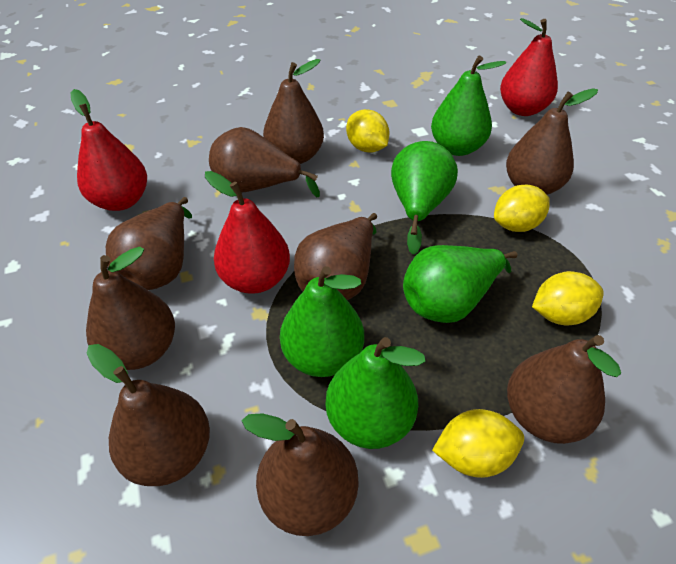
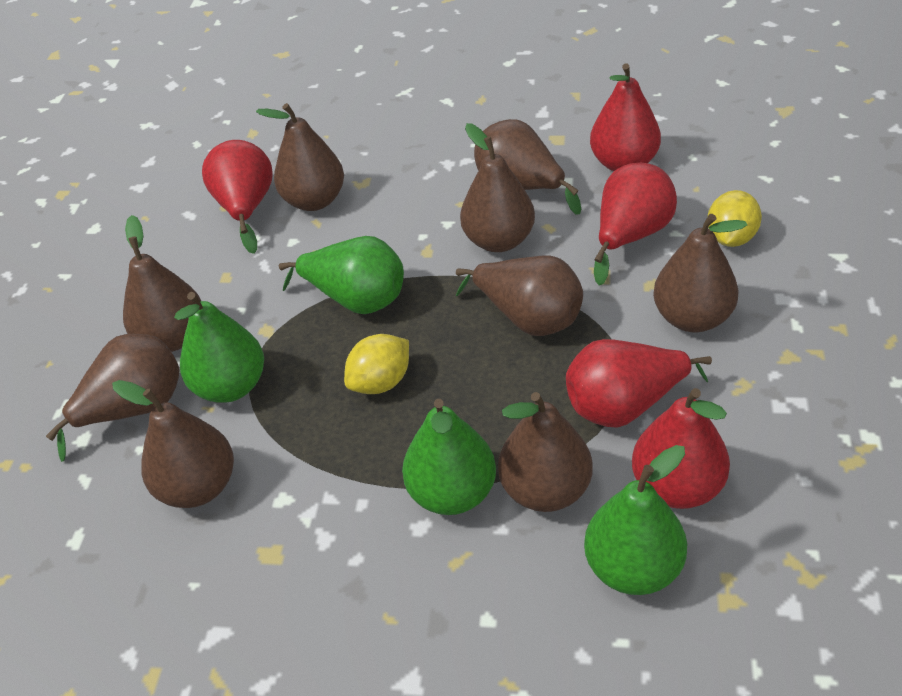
green pear: [280,266,364,377] [325,337,426,449] [391,141,458,255] [403,245,518,323] [431,56,506,156] = 5 -> [174,292,264,403] [279,236,404,314] [402,399,496,515] [584,445,687,595] = 4
red pear: [71,89,147,211] [205,171,290,294] [500,18,558,116] = 3 -> [202,140,273,254] [566,339,712,428] [590,64,661,171] [594,163,677,285] [632,388,730,509] = 5
yellow lemon: [346,109,390,152] [432,409,524,478] [494,185,550,232] [532,271,604,325] = 4 -> [344,334,409,394] [708,190,762,247] = 2

